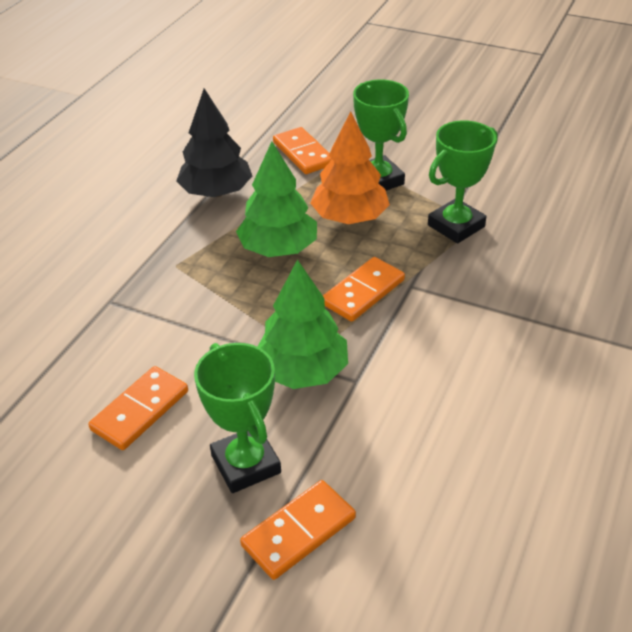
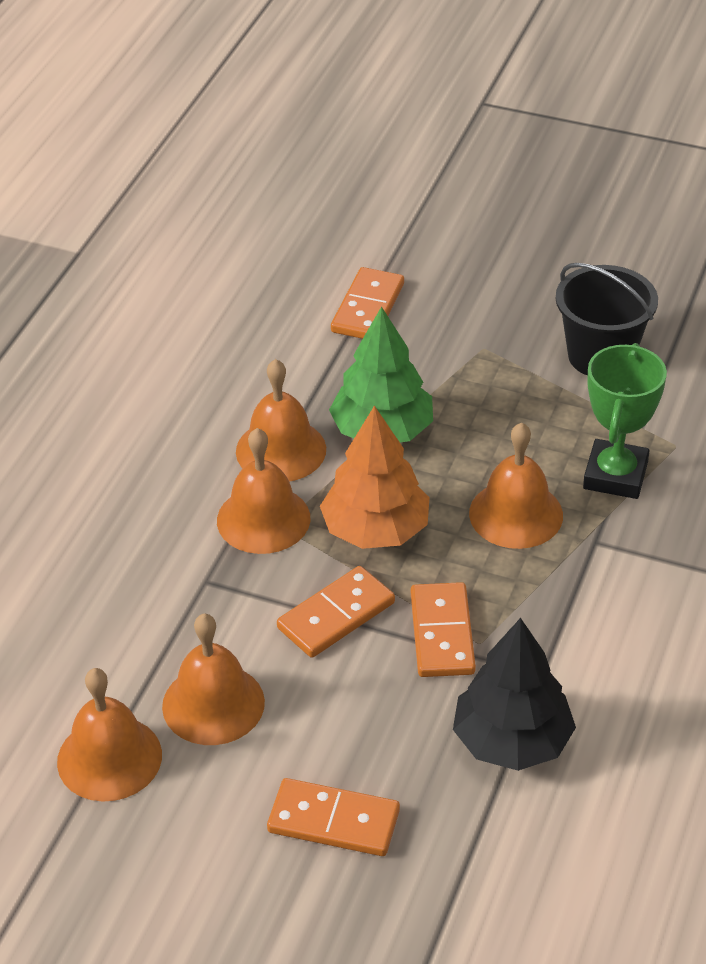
black bucket: none = 0 -> [556,263,658,376] = 1
green tree: [236,141,317,257] [258,259,348,389] = 2 -> [329,306,433,442] = 1
green trophy: [194,343,281,493] [353,79,409,191] [428,120,498,244] = 3 -> [583,343,667,499] = 1
orange bell: none = 0 -> [57,668,162,802] [162,614,265,745] [217,428,310,554] [236,359,326,481] [469,423,563,549] = 5

